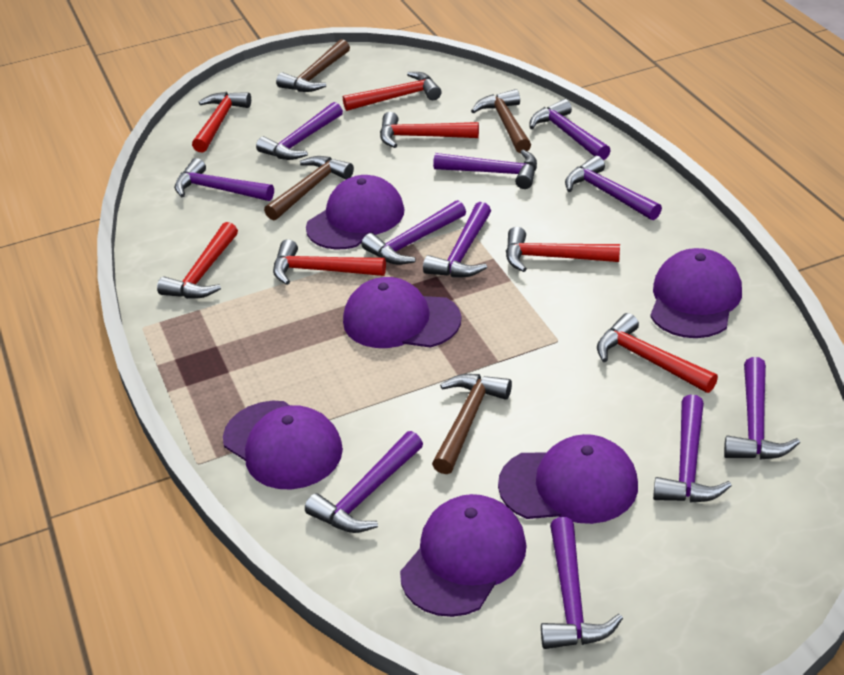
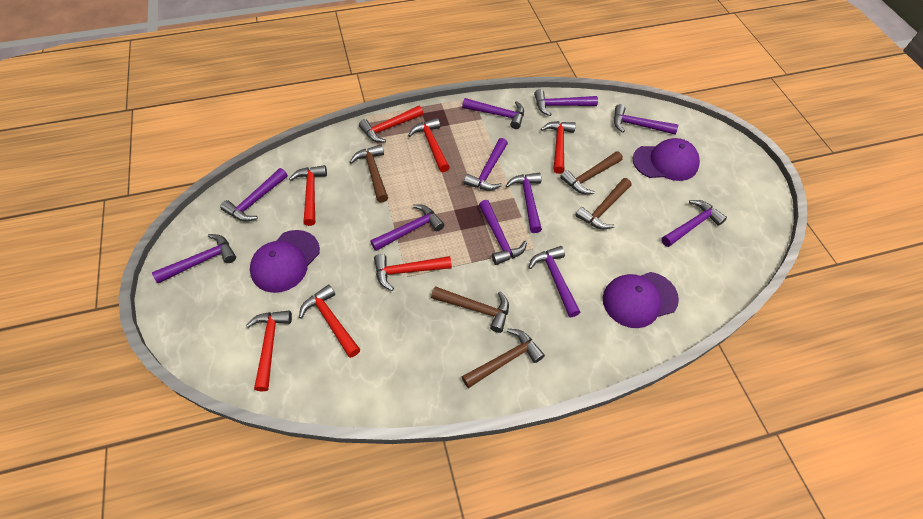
brown hammer: [264,156,354,220] [276,39,350,92] [432,374,512,474] [471,89,531,153] = 4 -> [350,144,388,203] [431,286,509,333] [462,329,545,388] [560,151,623,194] [575,178,631,229] = 5
purple cap: [223,401,343,490] [306,175,405,250] [343,277,461,348] [400,494,527,617] [498,434,638,524] [650,248,742,338] = 6 -> [250,230,320,293] [603,272,679,328] [633,138,700,181] = 3

